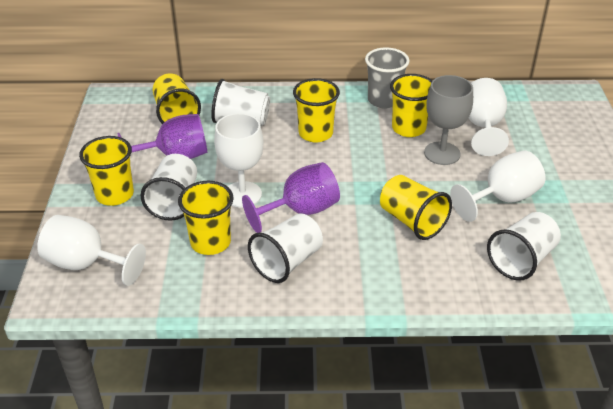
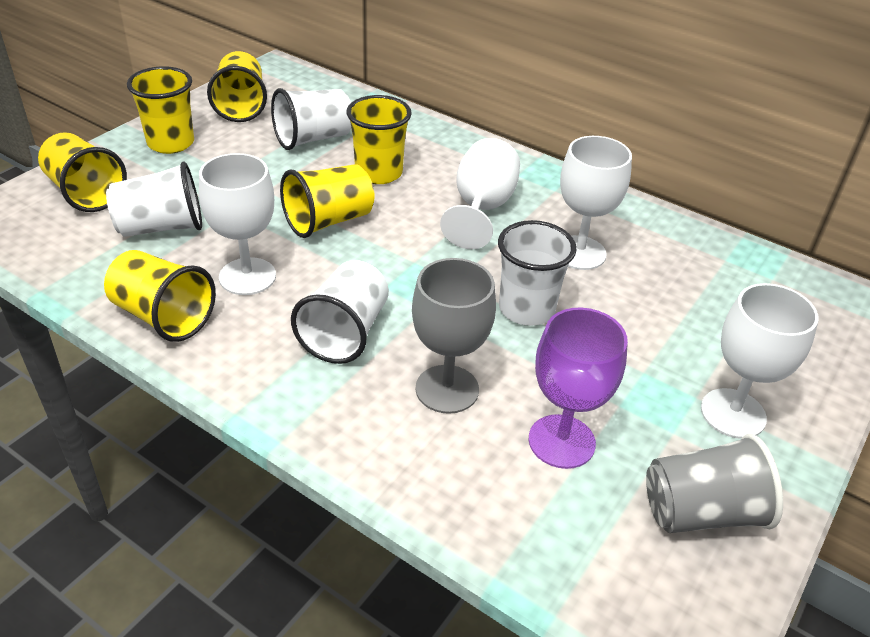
purple goblet: [117,114,207,159] [242,162,340,233] = 2 -> [529,308,628,469] = 1

